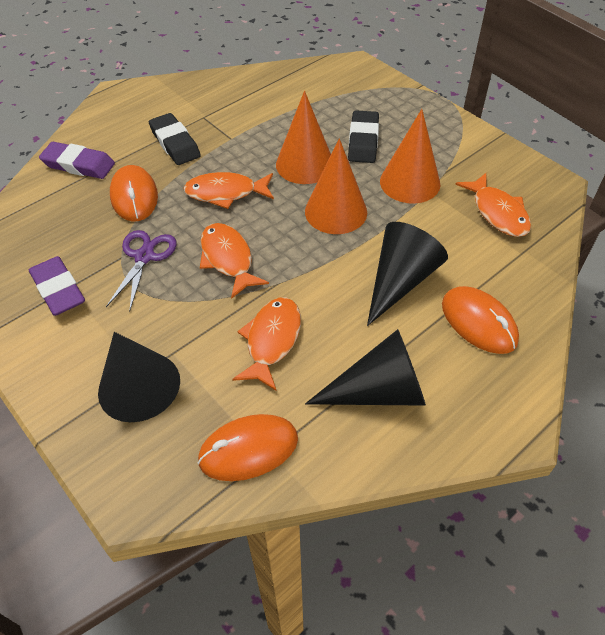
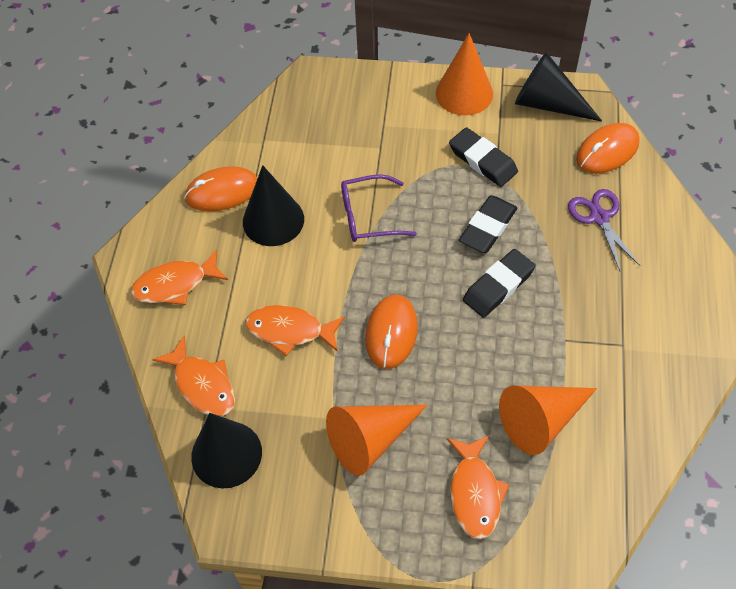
black eraser: [149,113,201,165] [348,110,379,163] = 2 -> [449,127,518,187] [459,195,517,253] [463,249,536,318] = 3
purple eraser: [29,256,85,316] [39,142,115,179] = 2 -> none = 0
purple glasses: none = 0 -> [341,174,417,242] = 1

